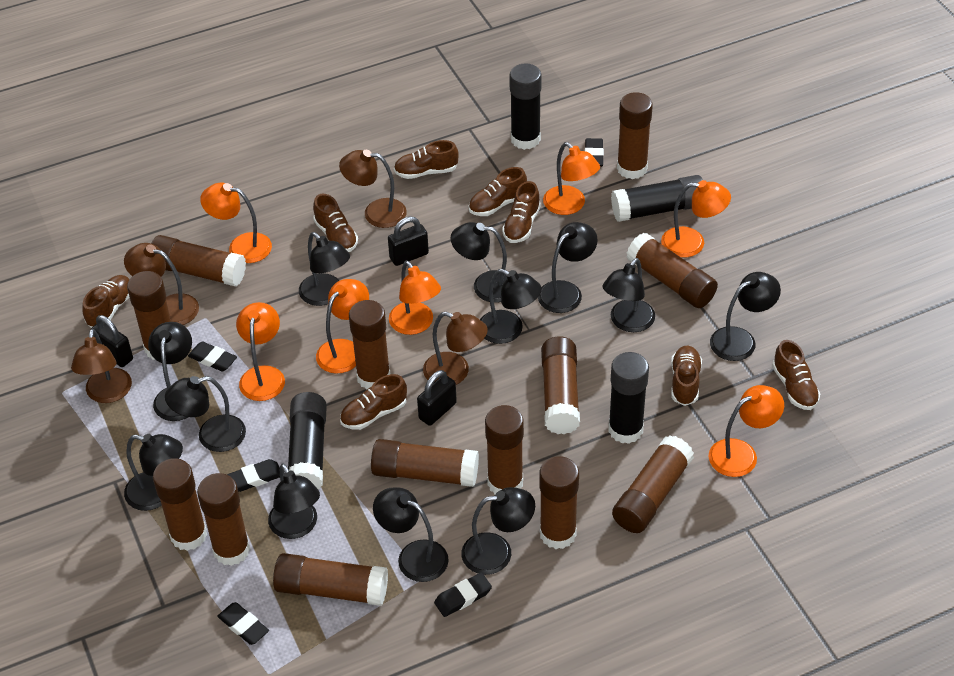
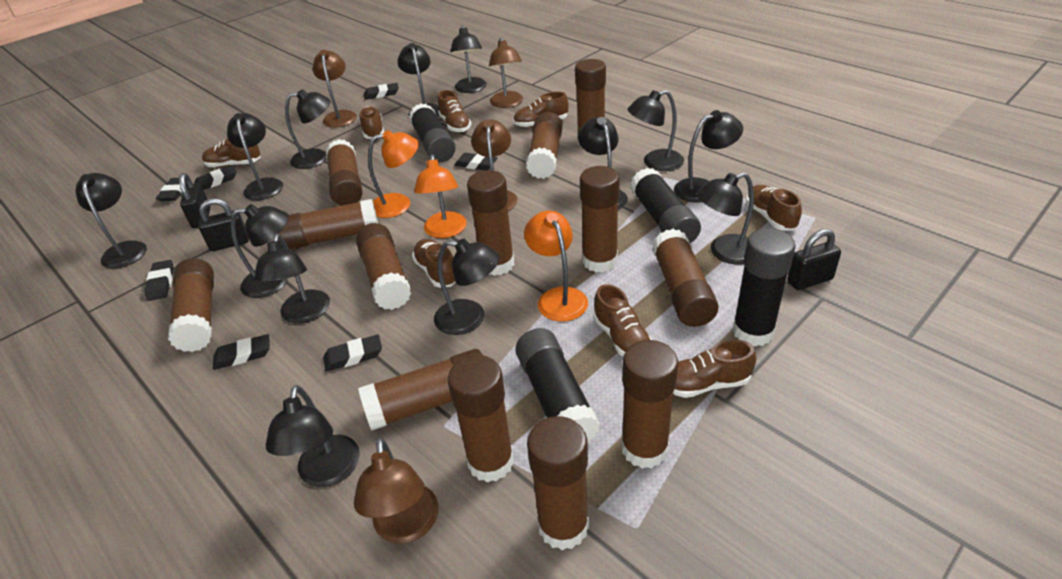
black eraser: [188,341,237,372] [217,602,269,645] [227,459,280,492] [434,572,492,617] [585,138,604,167] = 5 -> [145,260,174,301] [156,178,187,201] [194,165,237,190] [213,334,270,370] [323,335,382,372] [364,83,399,100] [454,153,498,171] = 7
black lamp: [124,434,183,511] [148,322,192,421] [165,376,246,452] [268,463,320,539] [299,232,350,306] [373,487,449,582] [451,222,507,303] [461,487,535,575] [480,269,542,344] [538,222,598,313] [602,258,655,332] [710,272,781,361] = 12 -> [76,173,147,269] [227,113,283,200] [230,204,289,298] [254,234,330,324] [266,385,360,487] [285,89,330,169] [398,43,440,117] [434,239,500,335] [450,25,487,93] [578,117,628,210] [628,90,684,171] [674,110,743,203] [697,172,754,265] = 13
orange lamp: [200,183,272,263] [236,302,285,401] [316,279,369,373] [389,261,441,335] [543,142,600,215] [661,180,731,257] [709,385,784,477] = 7 -> [368,130,419,218] [414,154,467,238] [524,210,588,322] = 3

